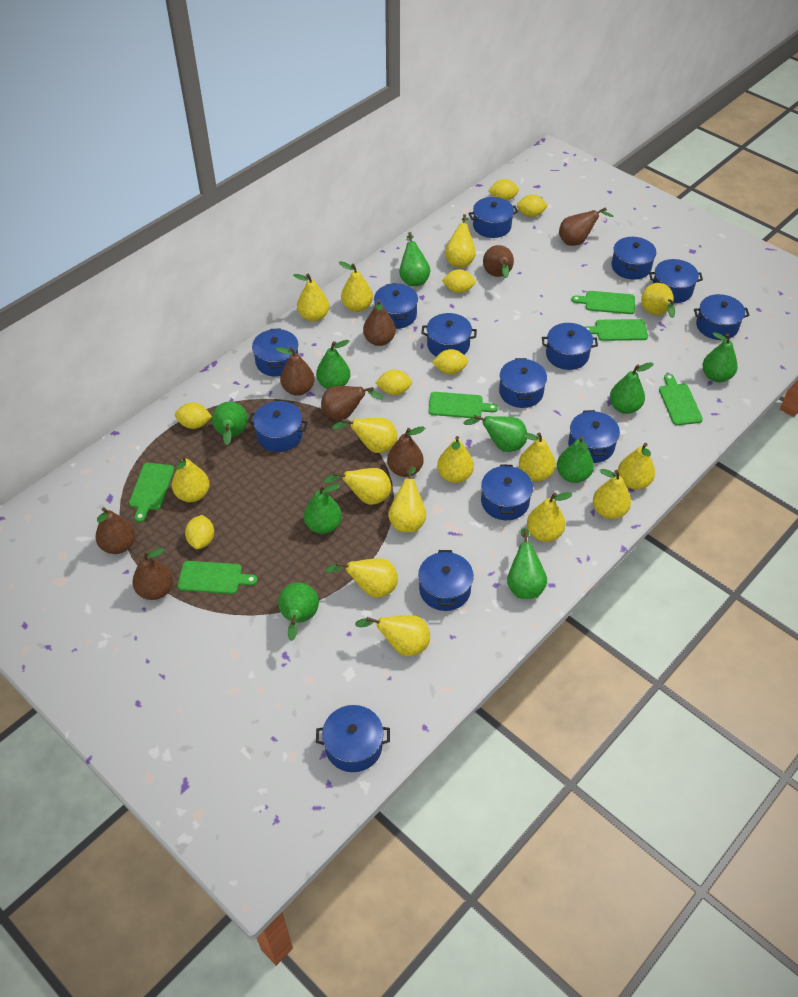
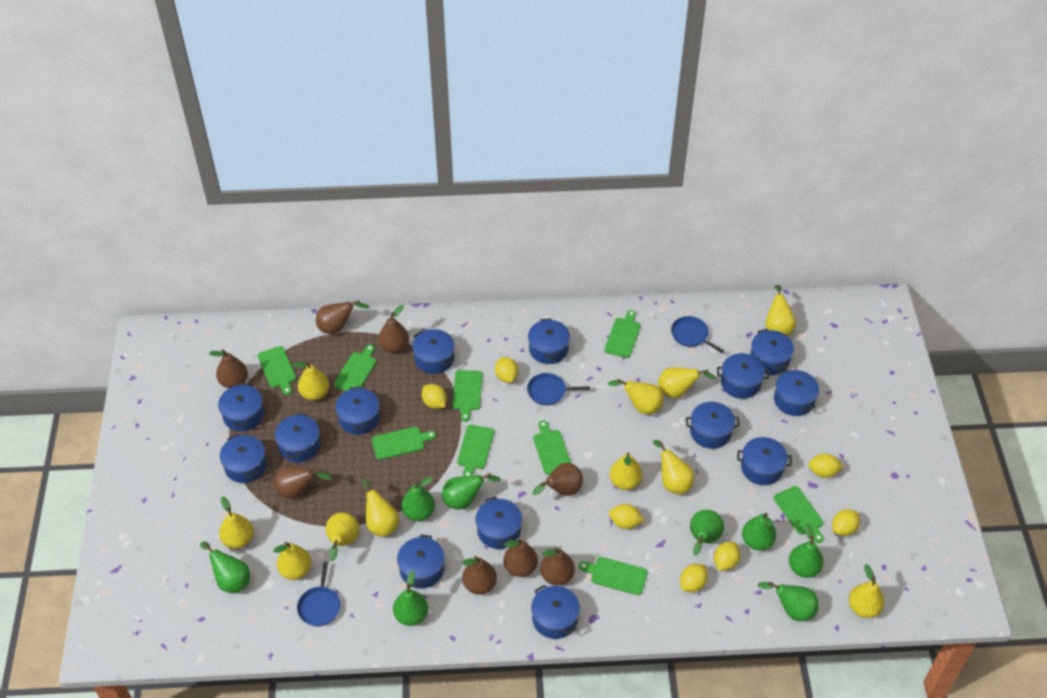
blue pan: none = 0 -> [297,562,341,627] [527,373,590,405] [671,316,724,353] = 3
green cutting board: [129,463,174,522] [178,561,258,594] [428,392,498,418] [571,291,635,314] [585,319,648,341] [659,374,703,425] = 6 -> [258,346,296,395] [334,345,377,391] [372,427,436,460] [452,370,482,422] [457,425,494,476] [533,420,571,475] [579,557,648,595] [604,310,641,358] [774,486,824,543] = 9
green pear: [212,402,248,445] [278,583,319,641] [304,484,342,534] [316,340,350,389] [399,232,431,286] [464,415,527,452] [507,528,547,599] [557,436,594,483] [610,362,654,414] [702,332,738,382] = 10 -> [200,541,250,593] [393,571,428,626] [402,477,435,521] [442,473,501,510] [690,510,724,556] [742,513,776,550] [758,582,819,621] [789,523,824,578] = 8
yellow pear: [172,455,210,502] [293,273,329,322] [323,468,391,505] [325,558,398,598] [332,418,397,453] [339,261,373,312] [355,615,430,656] [388,467,426,532] [437,436,474,483] [445,214,476,268] [519,432,556,481] [527,492,573,542] [593,469,631,519] [618,443,655,490] [641,283,675,318] = 15 -> [219,496,254,549] [273,542,312,580] [292,361,329,401] [326,512,360,561] [363,479,399,537] [608,379,663,414] [610,452,642,490] [653,440,694,495] [658,367,716,398] [766,285,796,336] [849,564,885,618] = 11

